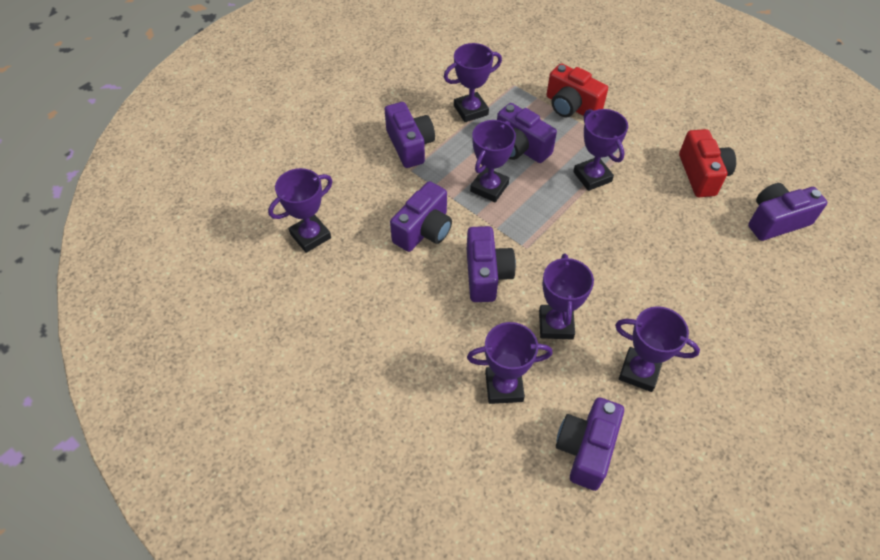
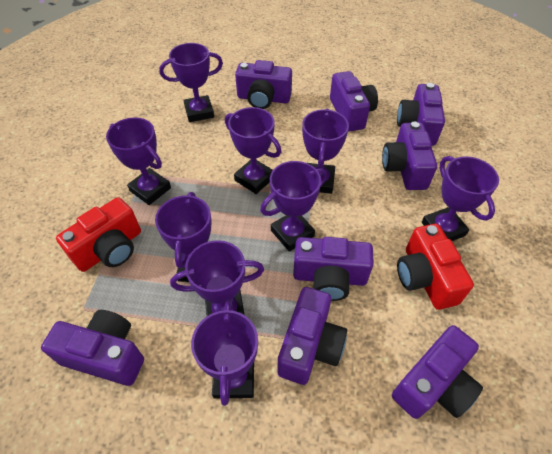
purple camera: [385,102,435,168] [390,181,452,252] [467,226,516,302] [497,103,557,163] [556,397,624,491] [748,183,827,241] = 6 -> [41,310,144,386] [235,60,292,109] [278,287,347,385] [293,237,374,301] [330,71,378,132] [382,122,437,190] [392,325,483,419] [397,83,445,146] = 8
purple trophy: [268,168,332,253] [444,43,502,122] [467,322,553,404] [470,120,516,202] [539,254,594,340] [573,109,628,191] [615,306,700,392] = 7 -> [106,117,171,205] [155,192,212,282] [159,43,223,122] [170,240,264,316] [191,300,258,406] [225,107,281,194] [260,161,327,252] [302,109,349,194] [422,156,499,241] = 9

